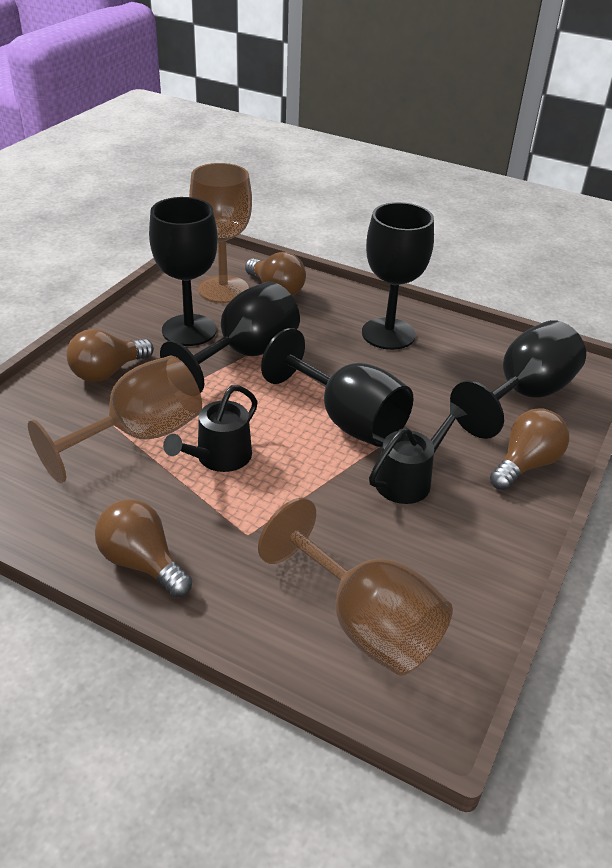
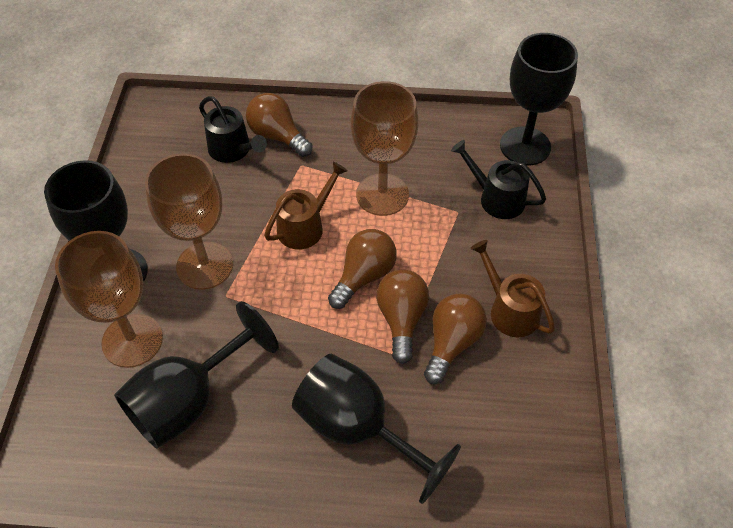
black goblet: [149,197,218,346] [160,281,300,393] [261,328,413,447] [362,202,434,350] [450,320,586,439] = 5 -> [44,160,148,282] [114,301,279,448] [292,354,461,504] [500,33,578,165] = 4
brown watering can: none = 0 -> [264,162,347,249] [470,240,555,337] = 2

